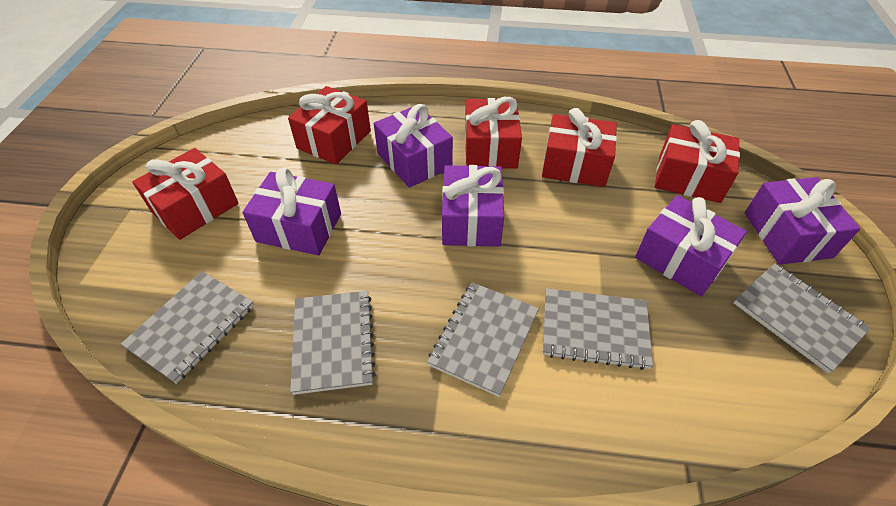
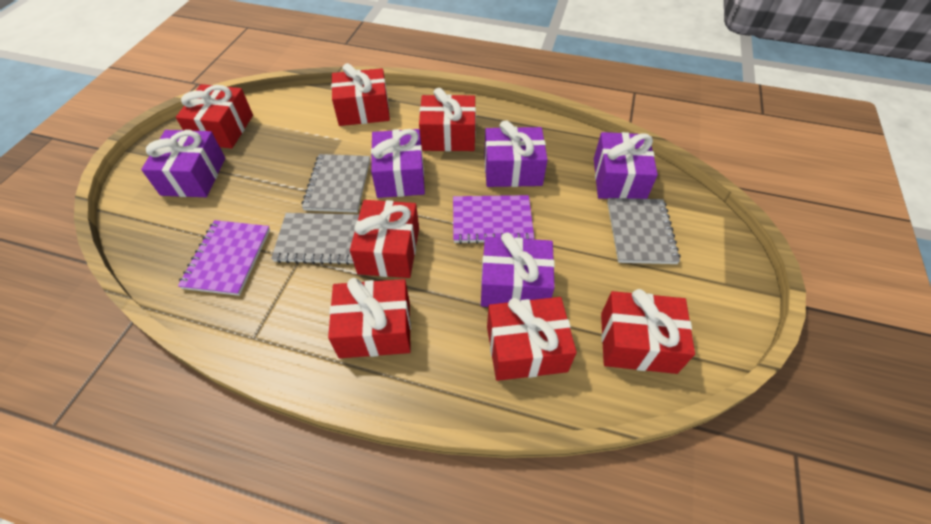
grey notebook: [121,271,254,384] [290,291,376,395] [427,282,539,397] [543,288,653,370] [734,263,871,374] = 5 -> [271,213,359,265] [302,154,370,213] [607,198,681,264] = 3
purple notebook: none = 0 -> [178,220,270,296] [453,195,534,244] = 2
red gift: [132,148,238,240] [288,86,371,165] [465,97,522,169] [542,108,617,187] [655,120,740,203] = 5 -> [176,84,253,149] [328,278,411,358] [331,63,390,126] [350,200,419,278] [419,88,476,151] [487,297,577,381] [601,289,695,374] = 7

